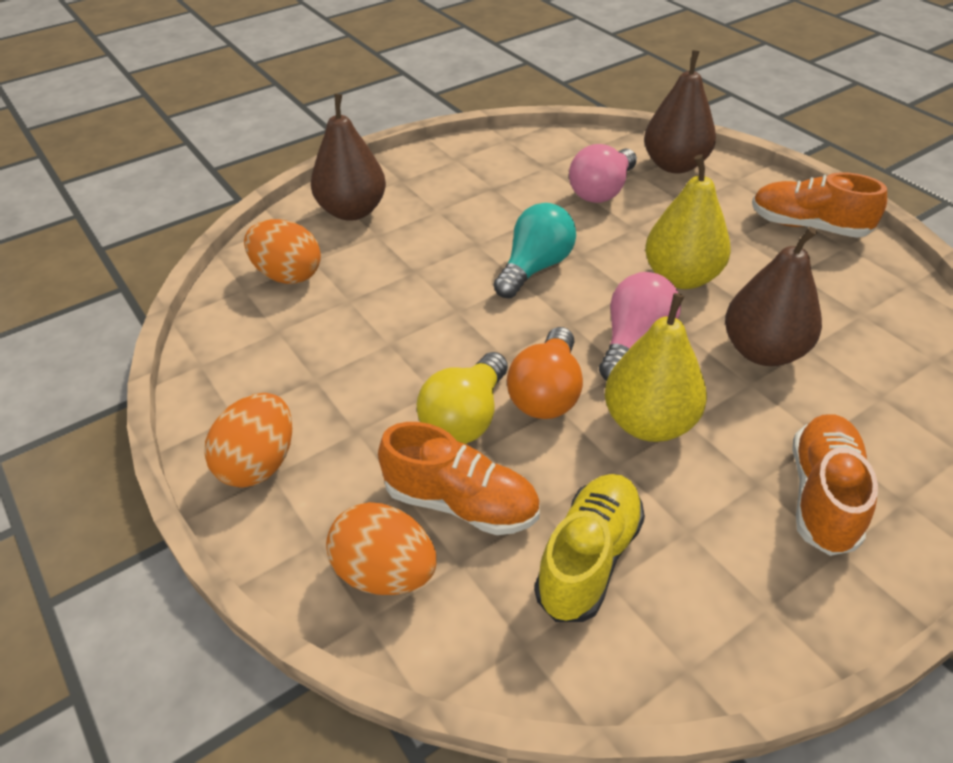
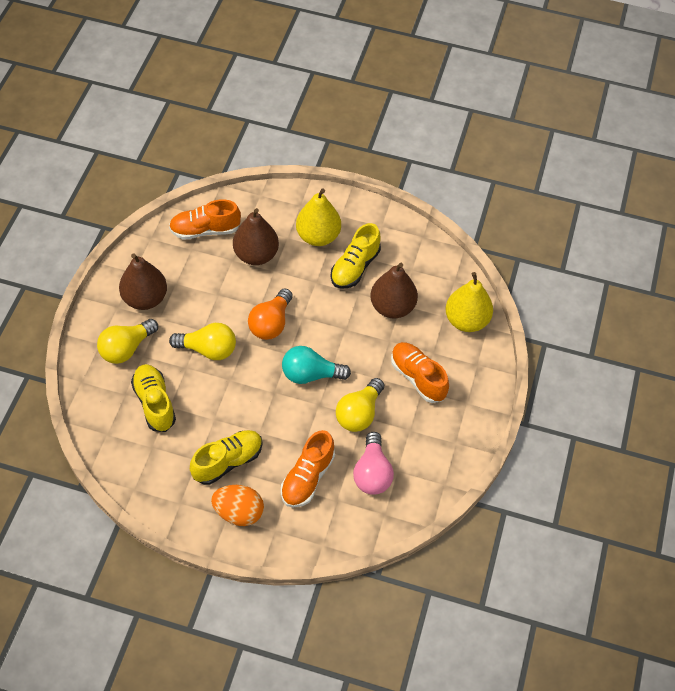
orange egg: [204,393,292,488] [244,219,321,284] [326,502,436,595] = 3 -> [211,485,264,526] = 1
pink light bulb: [569,144,637,203] [599,272,681,381] = 2 -> [353,432,394,495] = 1
yellow light bulb: [417,352,508,444] = 1 -> [97,319,158,364] [169,323,236,360] [336,378,384,432] = 3
yellow shoe: [534,474,645,622] = 1 -> [131,364,176,432] [190,430,263,485] [331,223,381,289] = 3

